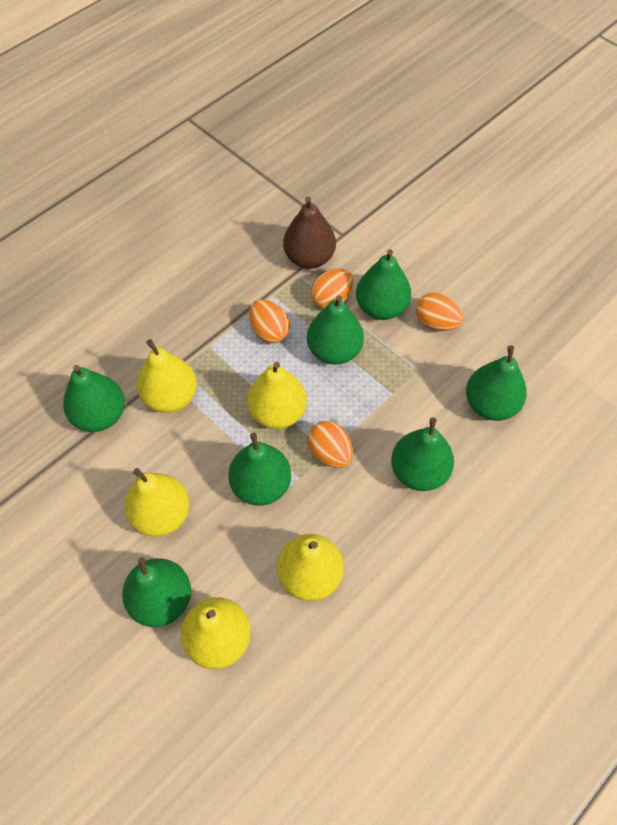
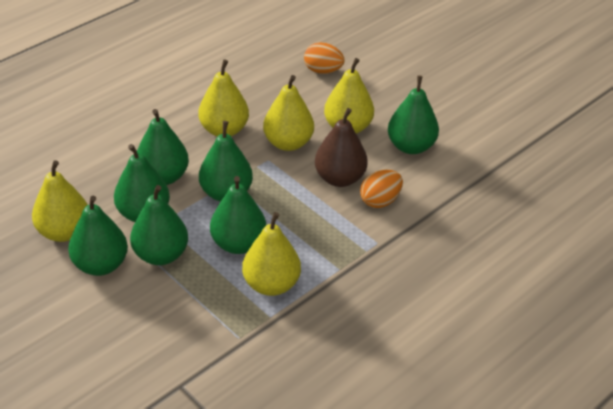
orange egg: [249,299,290,343] [307,421,353,468] [311,268,353,309] [416,292,463,331] = 4 -> [304,42,345,74] [360,170,403,208] = 2

